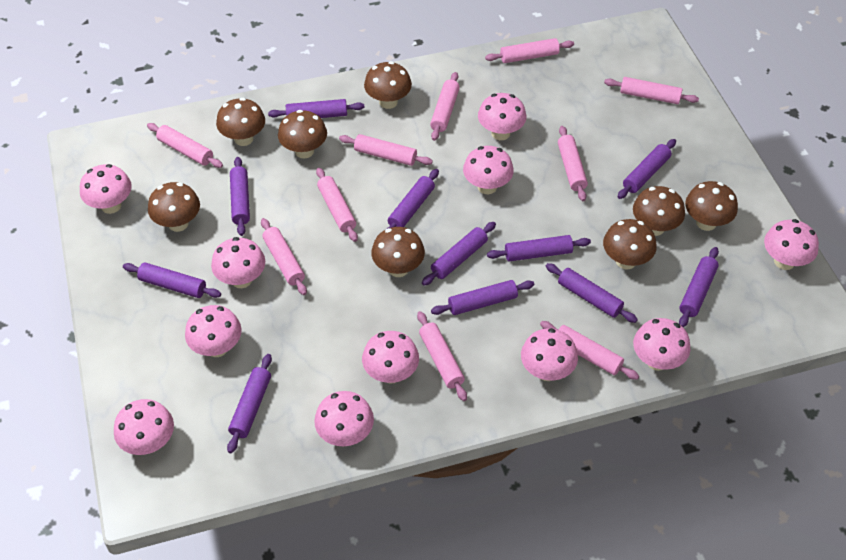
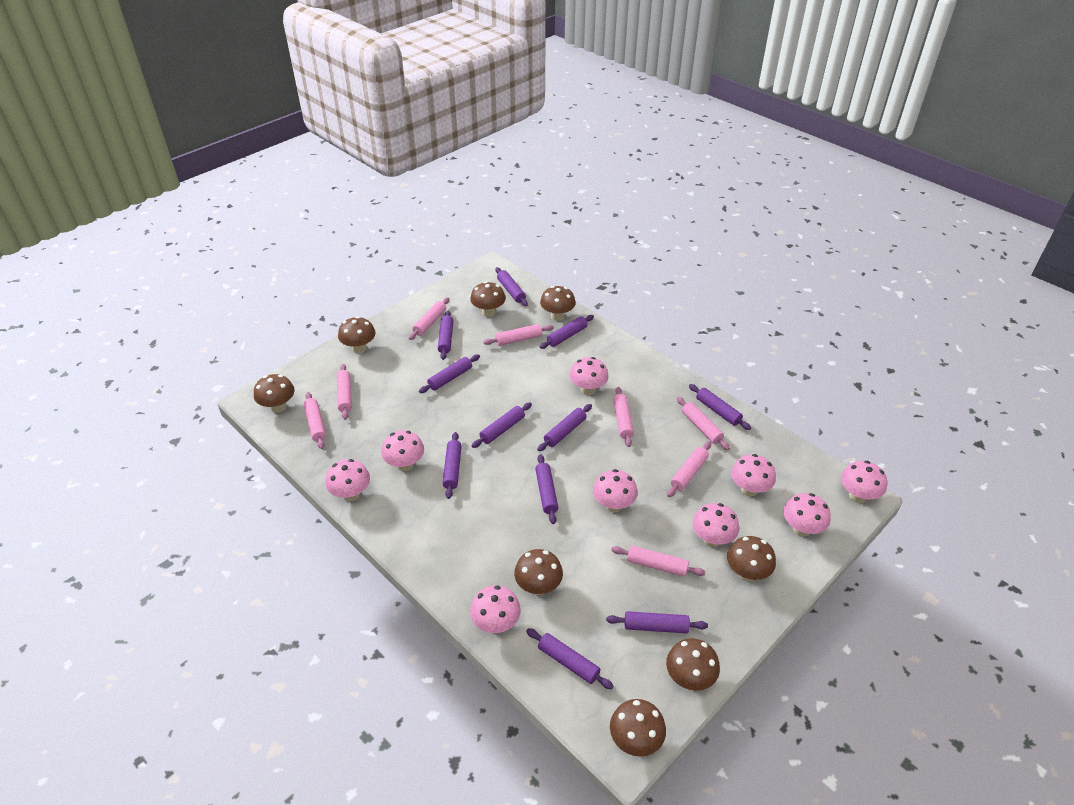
pink mushroom: [80,164,132,214] [114,399,174,455] [185,305,242,357] [211,237,265,288] [314,391,374,446] [362,331,419,384] [463,146,514,194] [478,93,526,140] [521,328,578,381] [633,318,690,371] [764,219,819,270] = 11 -> [325,459,370,501] [381,430,424,471] [470,585,521,633] [570,357,609,395] [593,469,638,512] [692,503,739,547] [731,454,776,497] [783,493,831,537] [841,461,887,503] = 9
pink rolling pin: [147,123,223,168] [261,218,307,295] [316,168,358,242] [339,134,433,166] [417,311,467,401] [430,72,460,141] [485,38,574,63] [540,321,639,380] [558,126,588,201] [604,77,699,104] = 10 -> [304,392,326,449] [337,364,352,420] [409,297,449,340] [483,324,554,346] [612,546,705,577] [613,387,634,447] [667,442,711,497] [677,397,730,450] = 8

